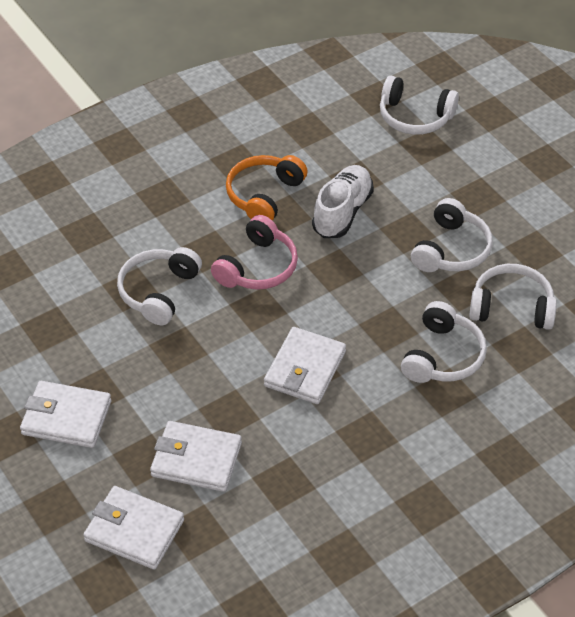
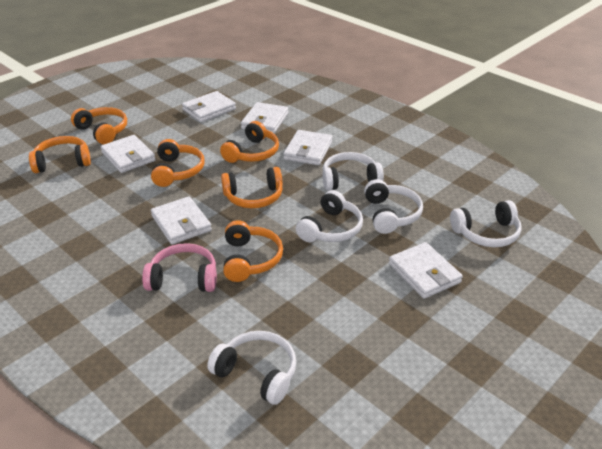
orange headphones: [226,155,308,221] = 1 -> [29,136,91,173] [71,107,127,145] [151,139,205,187] [220,121,279,163] [221,167,283,208] [223,220,283,282] = 6
white shoe: [312,165,374,238] = 1 -> none = 0
white wallet: [20,381,111,448] [83,486,184,570] [150,421,242,492] [264,327,346,404] = 4 -> [101,135,156,173] [151,196,212,245] [182,91,236,122] [241,102,288,133] [283,130,332,165] [389,242,463,299] = 6

